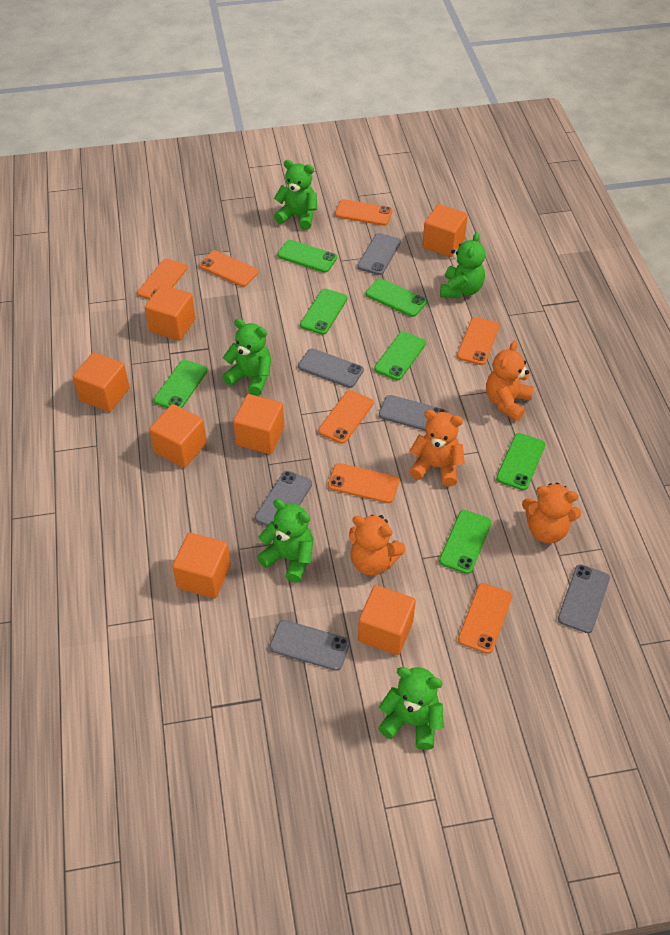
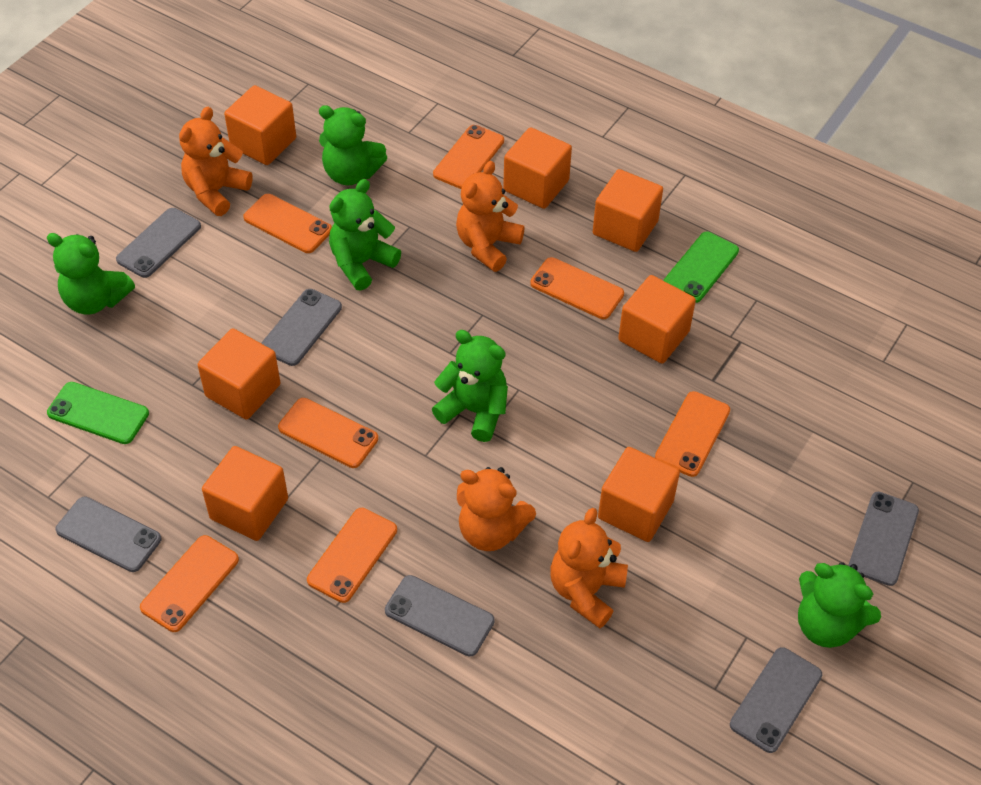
green phone: [153,360,207,408] [277,240,337,273] [300,289,348,335] [366,279,427,317] [374,332,426,380] [439,510,492,574] [496,433,545,490] = 7 -> [47,382,149,444] [663,232,739,303] = 2

